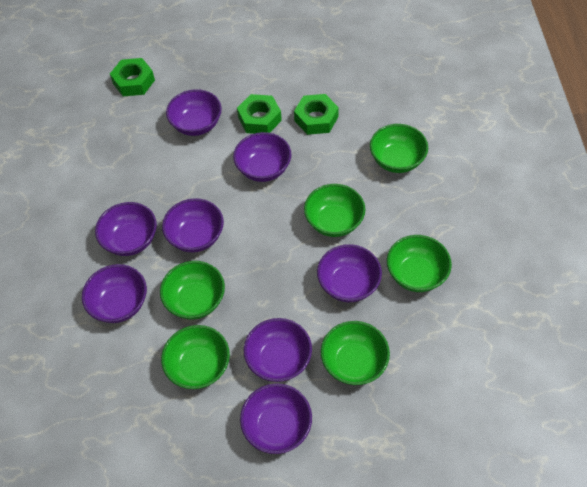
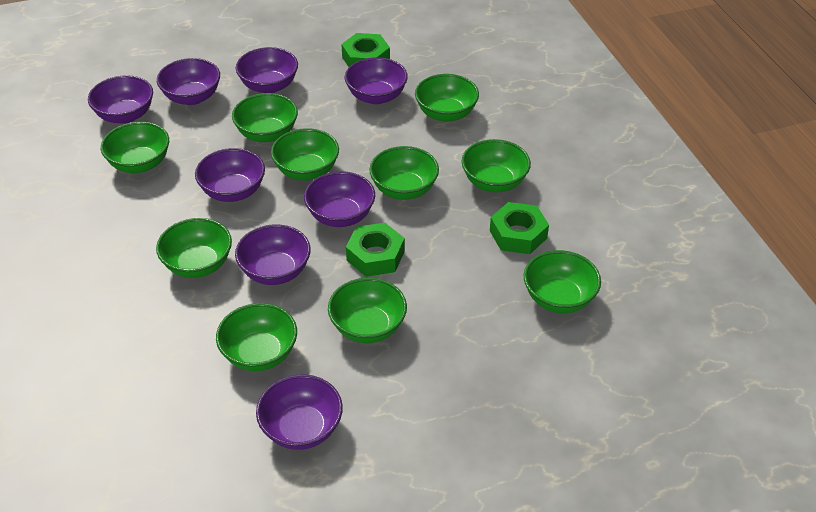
green bowl: [160,261,225,320] [161,325,230,389] [304,184,365,237] [321,321,390,385] [370,124,428,173] [387,235,452,292] = 6 -> [101,122,169,173] [156,218,232,278] [216,303,297,371] [232,93,298,142] [271,128,339,180] [328,278,407,343] [369,146,439,200] [415,74,479,122] [461,139,531,192] [524,250,601,313] = 10

